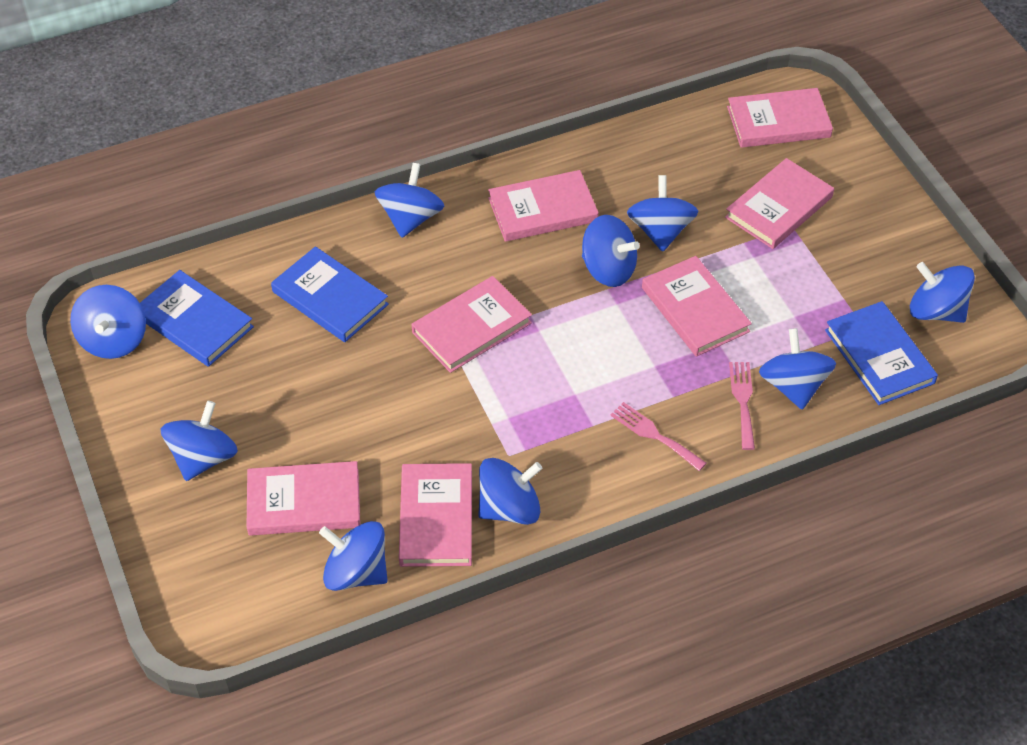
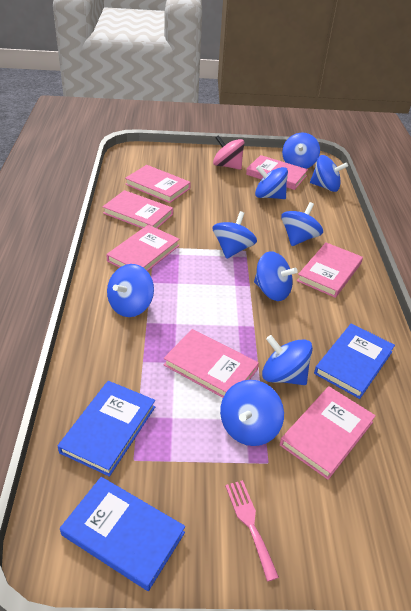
pink fork: [610,402,707,471] [729,362,755,450] = 2 -> [225,480,279,582] = 1
pink spinning top: none = 0 -> [213,135,244,170] = 1

